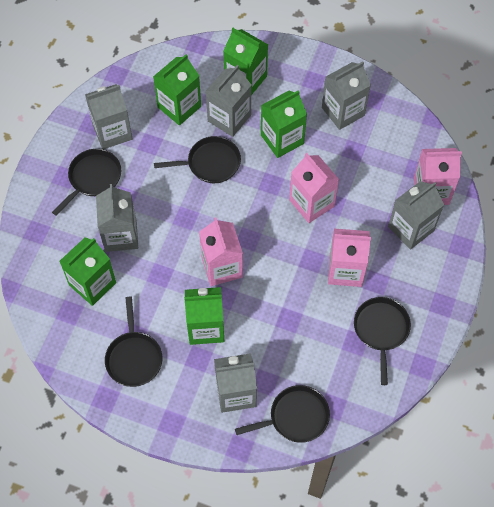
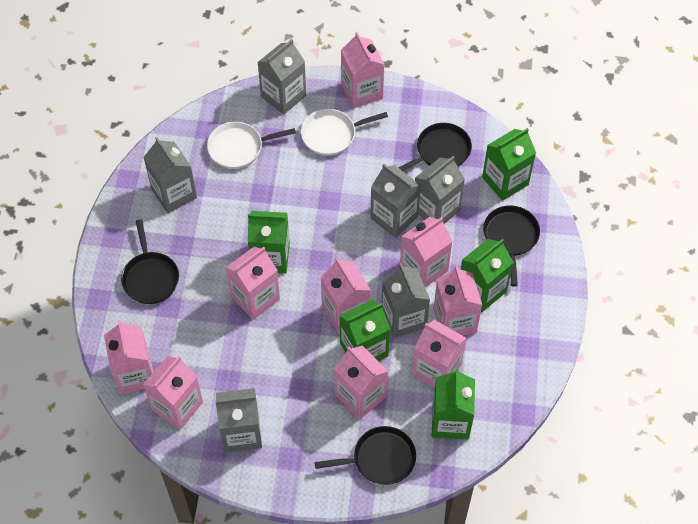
black pan: [52,149,121,216] [105,297,162,387] [154,136,241,183] [235,385,330,443] [354,297,411,385] = 5 -> [121,219,179,304] [315,426,416,485] [399,123,472,171] [483,205,540,286] = 4
pink carton: [199,217,243,286] [289,153,339,223] [328,229,371,287] [414,148,462,205] = 4 -> [104,320,153,394] [143,356,203,430] [226,246,280,320] [321,258,370,333] [334,346,388,420] [341,32,385,109] [400,217,453,287] [412,320,467,388] [433,266,482,336] = 9
white pan: none = 0 -> [207,122,296,169] [301,109,388,156] = 2

